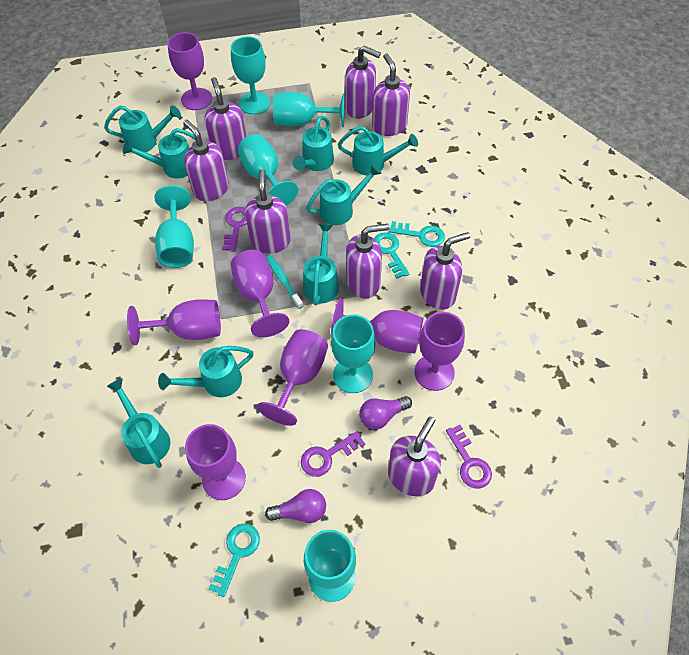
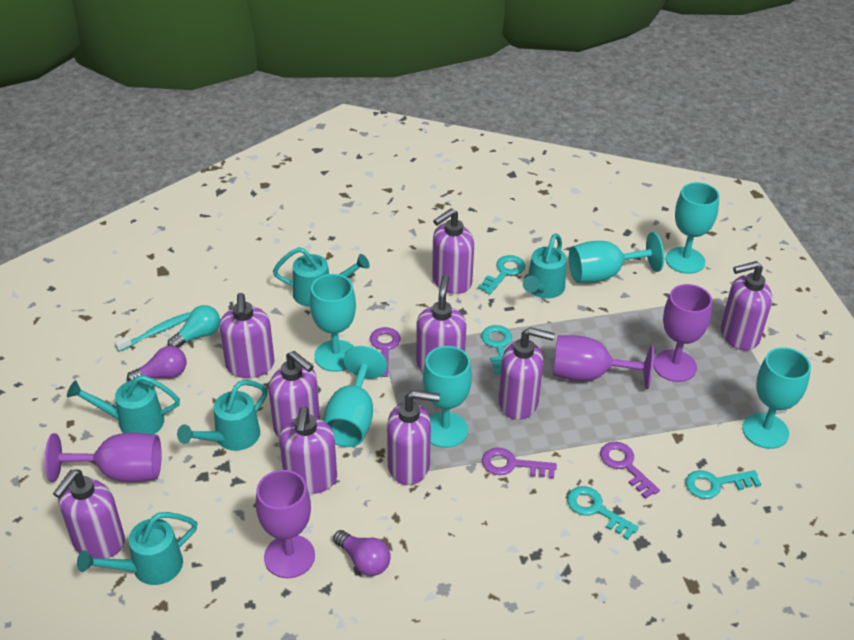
purple goblet: [127,299,221,345] [168,32,212,110] [185,424,246,500] [231,250,289,338] [257,329,328,426] [331,298,423,353] [414,312,465,391] = 7 -> [45,432,161,482] [256,470,315,578] [553,335,654,389] [653,284,712,382] = 4
purple soap dispenser: [183,119,229,201] [204,77,247,160] [245,169,291,253] [345,45,381,119] [346,224,389,299] [372,54,410,136] [388,416,441,496] [420,232,470,310] = 8 -> [53,469,125,559] [219,293,275,378] [269,351,320,437] [279,407,337,494] [387,390,440,485] [416,275,467,372] [432,208,474,294] [499,327,555,420] [721,261,772,351] = 9
turquoise key: [209,523,260,597] [374,232,409,279] [388,221,445,247] = 3 -> [478,255,525,294] [481,325,512,375] [567,486,639,540] [685,470,761,499] = 4
turquoise light bulb: none = 0 -> [168,305,220,348] = 1
turquoise watering can: [104,105,181,152] [107,378,170,468] [123,128,195,179] [158,346,254,397] [293,116,334,171] [303,224,339,305] [306,164,382,225] [338,126,418,176] = 8 -> [67,375,180,434] [77,512,198,585] [177,380,268,451] [273,247,370,307] [523,233,566,299] = 5

